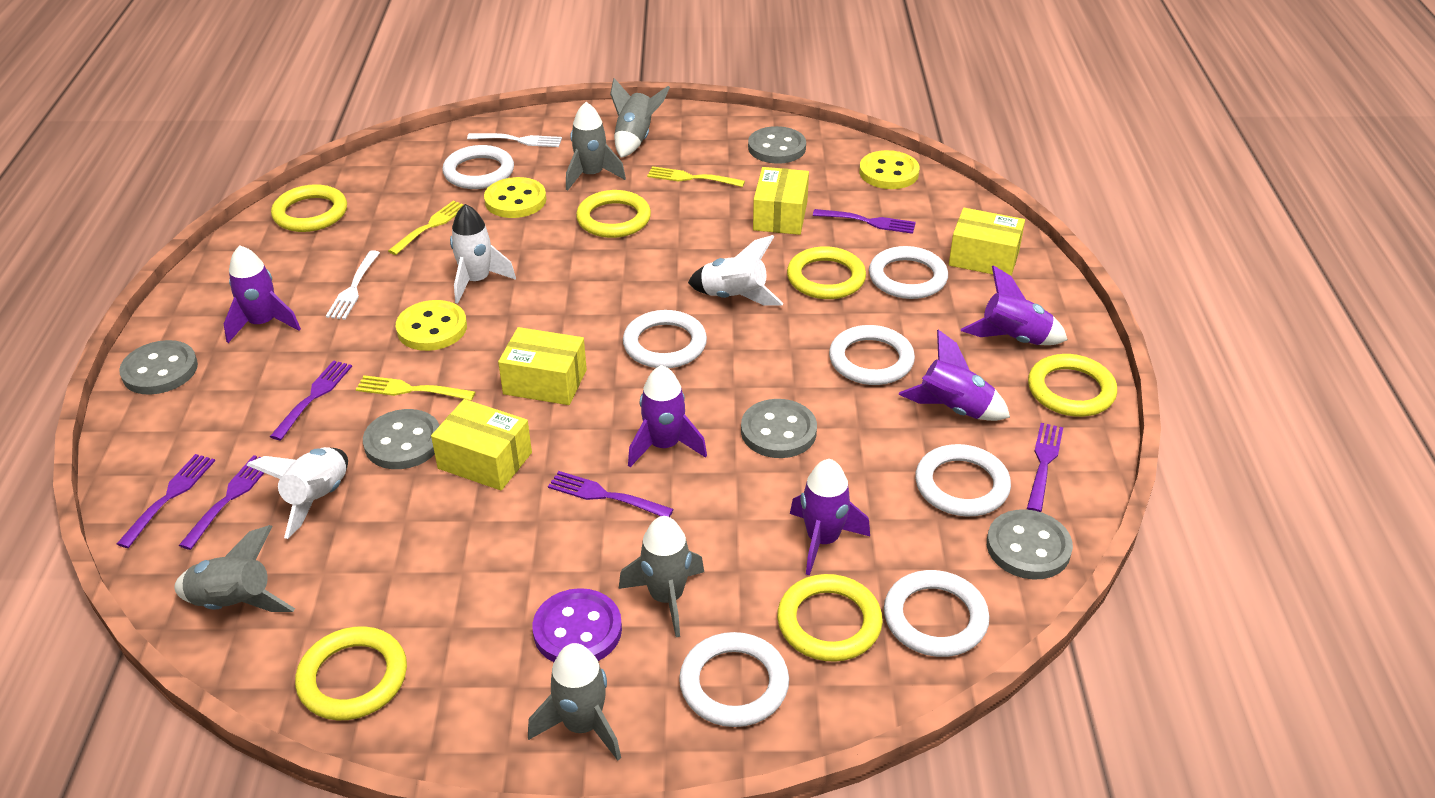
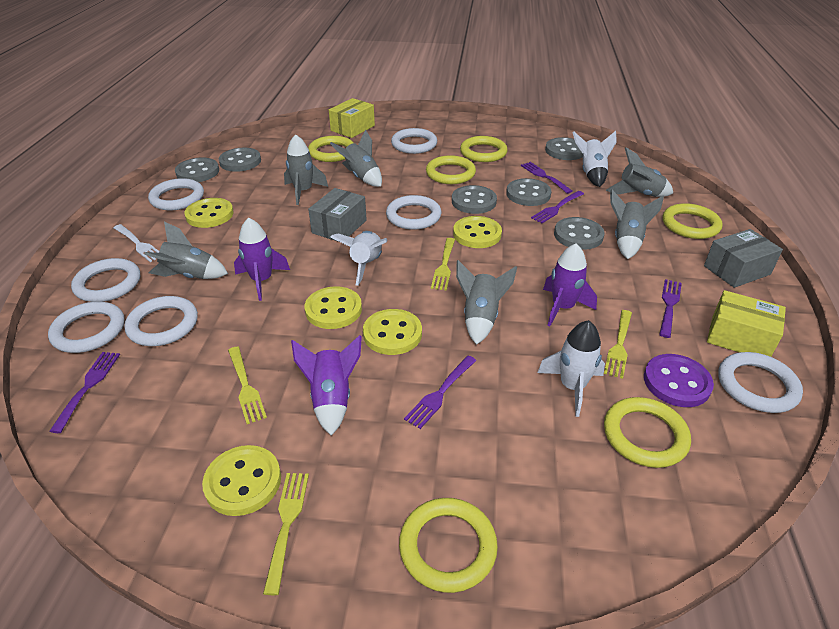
grey box: none = 0 -> [308,188,367,242] [704,229,783,288] = 2
grey button: [119,340,198,395] [363,409,440,469] [741,399,817,458] [748,126,806,164] [987,509,1073,580] = 5 -> [175,158,219,182] [219,148,261,172] [452,185,497,214] [506,178,551,206] [545,137,583,160] [554,217,604,250] = 6
grey rocket: [174,525,295,612] [528,643,621,761] [566,102,626,191] [610,78,670,158] [618,516,704,637] = 5 -> [144,221,228,279] [284,134,328,205] [330,130,382,187] [456,260,517,345] [606,148,673,197] [610,189,664,259] = 6
purple fork: [117,454,215,548] [179,455,264,550] [270,360,352,440] [548,471,674,517] [813,209,916,234] [1027,423,1063,512] = 6 -> [49,352,120,433] [404,356,477,429] [521,162,573,194] [531,191,584,223] [659,279,682,338] = 5
purple rocket: [224,245,301,343] [628,365,707,467] [790,459,870,576] [898,329,1010,421] [961,265,1068,345] = 5 -> [234,218,290,301] [291,335,362,436] [543,244,597,326] = 3
white fork: [326,250,380,319] [467,133,562,147] = 2 -> [114,224,159,262] = 1
yellow box: [431,399,532,491] [498,327,587,405] [753,167,809,235] [949,208,1025,276] = 4 -> [329,98,375,138] [707,290,786,357] = 2
yellow button: [396,300,467,351] [484,177,546,218] [859,150,920,189] = 3 -> [184,198,234,228] [202,445,281,516] [304,286,362,329] [363,309,422,355] [453,216,502,248] = 5
yellow fork: [356,375,475,401] [388,200,464,255] [647,166,745,187] = 3 -> [228,347,267,424] [263,473,309,595] [431,238,455,290] [604,310,632,379] = 4

